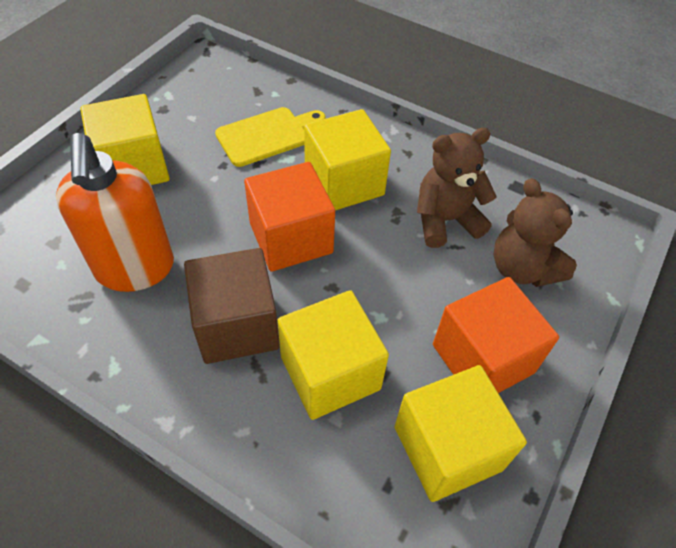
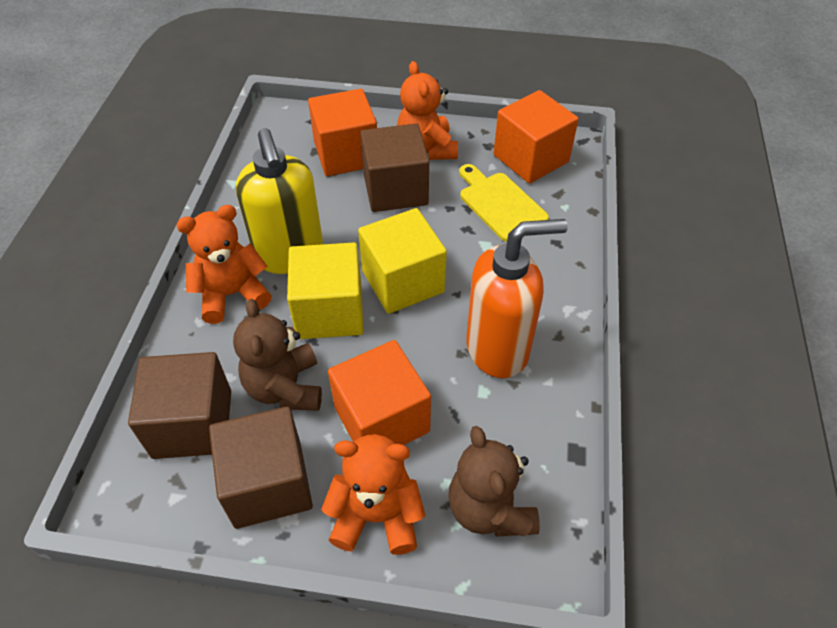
brown cube: [184,248,280,364] = 1 -> [128,352,231,459] [209,406,313,529] [360,124,429,212] = 3
orange cube: [244,162,335,272] [433,277,559,393] = 2 -> [308,89,377,176] [328,340,431,445] [494,90,579,184] = 3
orange teddy bear: none = 0 -> [176,205,272,324] [321,434,425,555] [397,61,458,160] = 3
yellow cube: [80,94,170,185] [277,290,389,420] [304,109,391,210] [395,365,527,502] = 4 -> [287,243,364,339] [358,208,447,314] = 2
yellow soap dispenser: none = 0 -> [236,128,323,274] = 1

